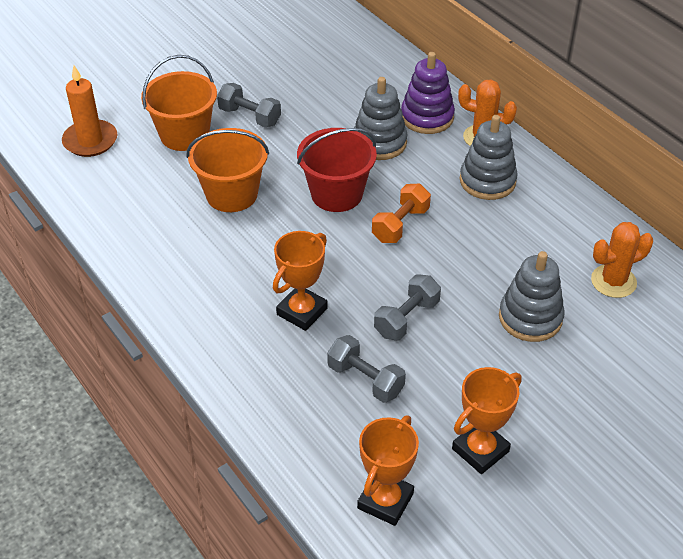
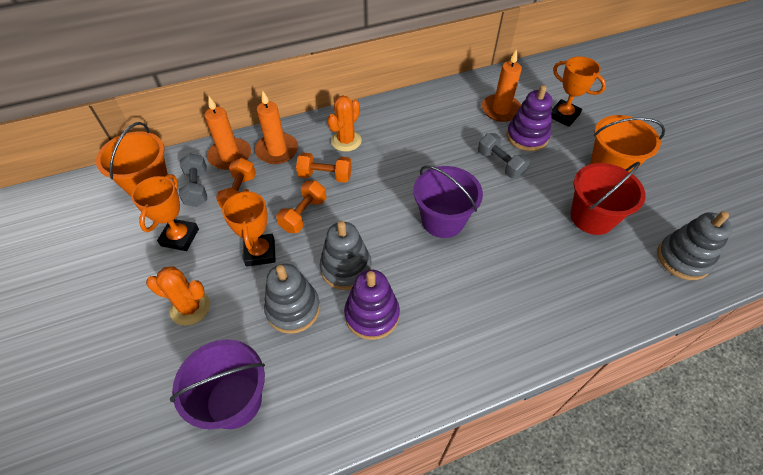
grey dumbbell: [217,83,281,127] [327,335,406,403] [374,274,441,340] = 3 -> [179,153,207,207] [478,133,530,178] = 2
orange candle: [62,65,118,157] = 1 -> [205,97,251,170] [255,91,298,164] [482,49,522,122] = 3
orange dumbbell: [372,184,431,243] = 1 -> [216,158,256,208] [276,181,326,233] [296,152,352,183] = 3
purple bucket: none = 0 -> [170,339,265,429] [413,165,483,238] = 2
purple stacking toy: [401,52,455,134] = 1 -> [344,269,400,340] [506,85,553,151] = 2

